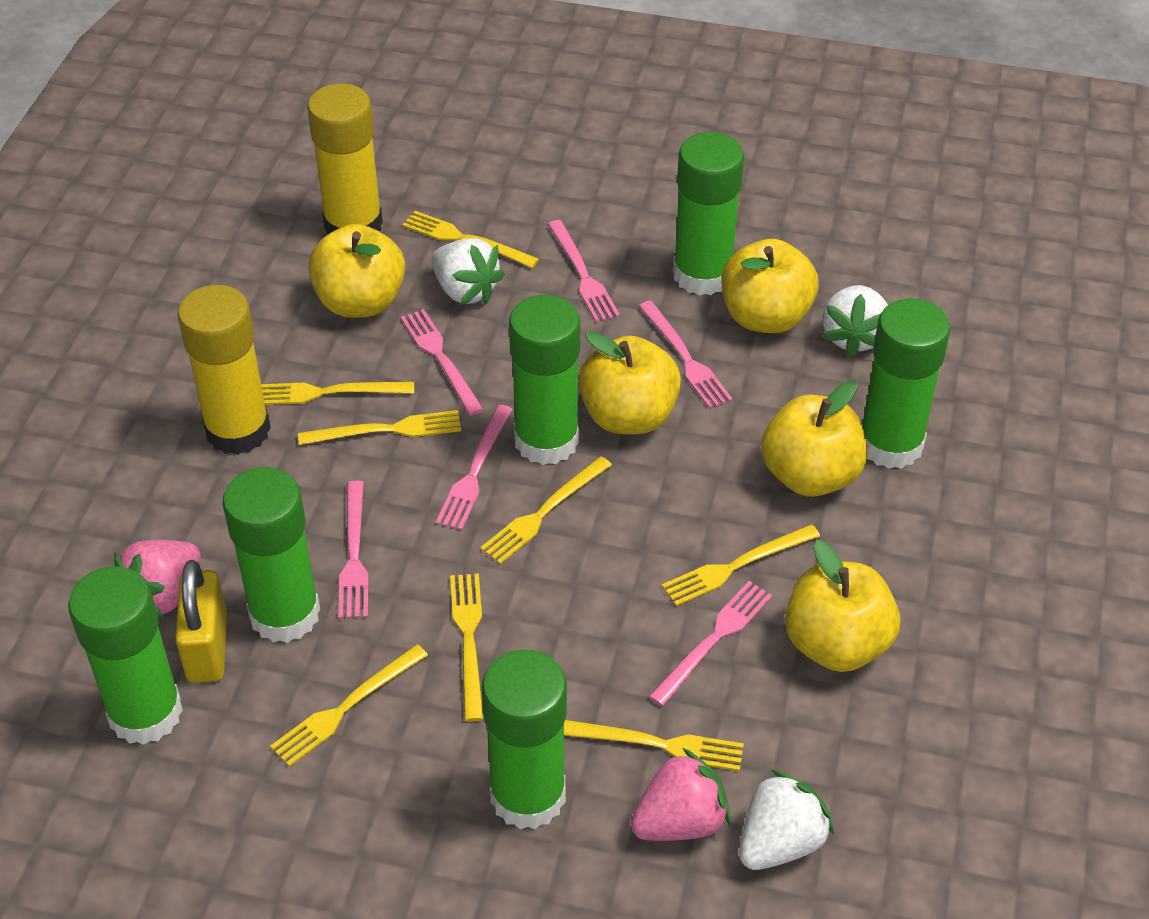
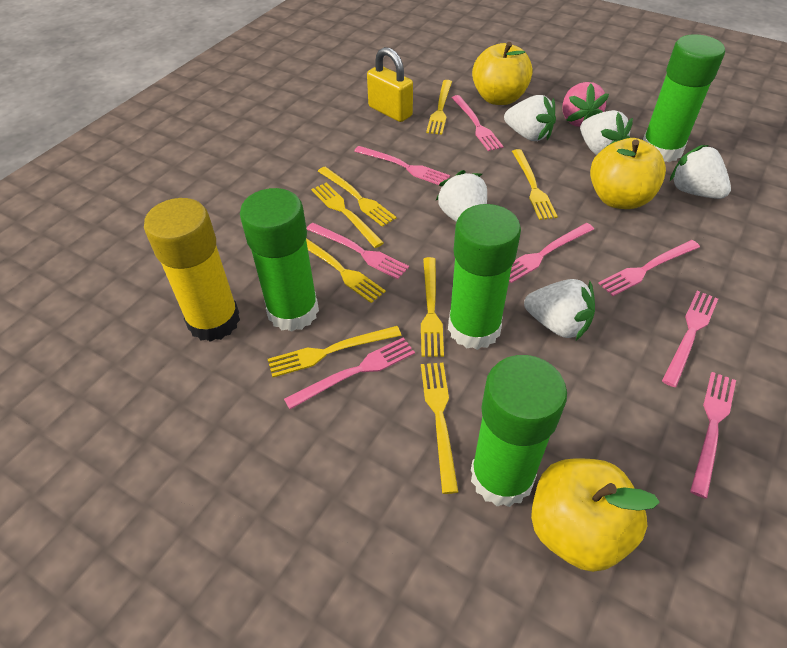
green glue stick: [68,566,183,745] [222,467,320,643] [481,650,567,829] [509,295,580,465] [673,132,744,296] [862,298,950,469] = 6 -> [240,188,319,332] [448,204,521,350] [471,355,567,507] [643,34,725,162] = 4
pink fork: [339,481,369,619] [401,309,484,416] [436,405,513,530] [548,220,620,323] [639,301,733,409] [648,581,772,706] = 6 -> [284,337,415,409] [307,223,409,279] [354,146,450,185] [452,95,504,151] [509,223,594,283] [598,240,700,297] [662,291,718,387] [690,372,736,498] = 8
pink strawberry: [114,540,201,618] [631,748,731,841] = 2 -> [562,82,609,127] = 1
white strawberry: [431,238,505,305] [739,769,834,870] [822,285,888,357] = 3 -> [436,170,487,222] [504,95,556,141] [524,279,595,340] [580,110,633,155] [670,145,731,199] = 5
yellow apple: [308,224,405,318] [578,331,681,434] [721,239,819,333] [761,380,867,497] [785,540,900,672] = 5 -> [472,42,533,105] [531,458,660,572] [590,138,666,209] = 3
yellow glue stick: [178,285,271,455] [307,84,383,235] = 2 -> [144,198,240,342] = 1

